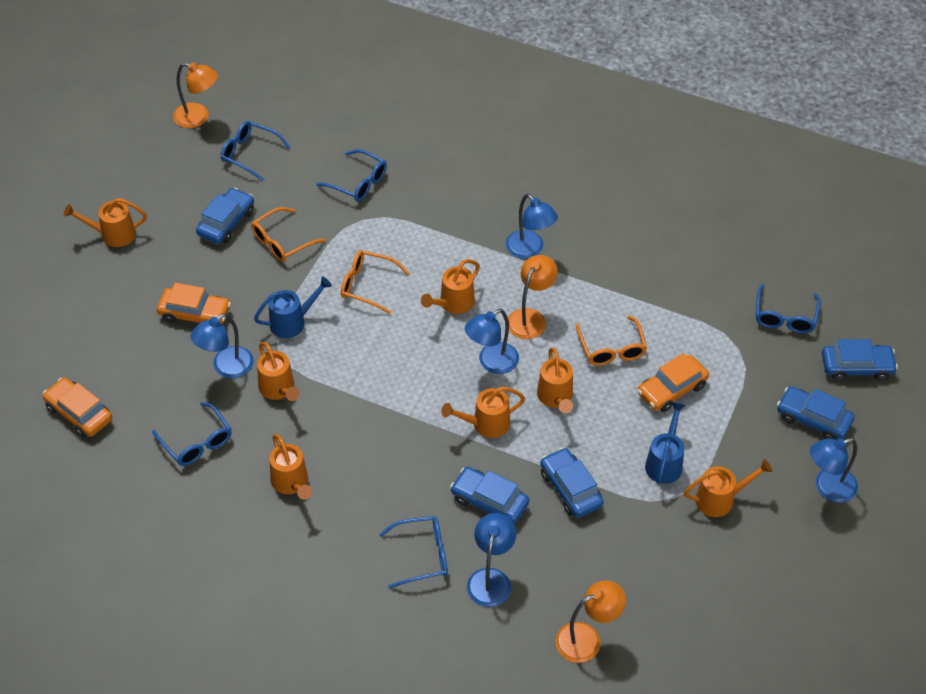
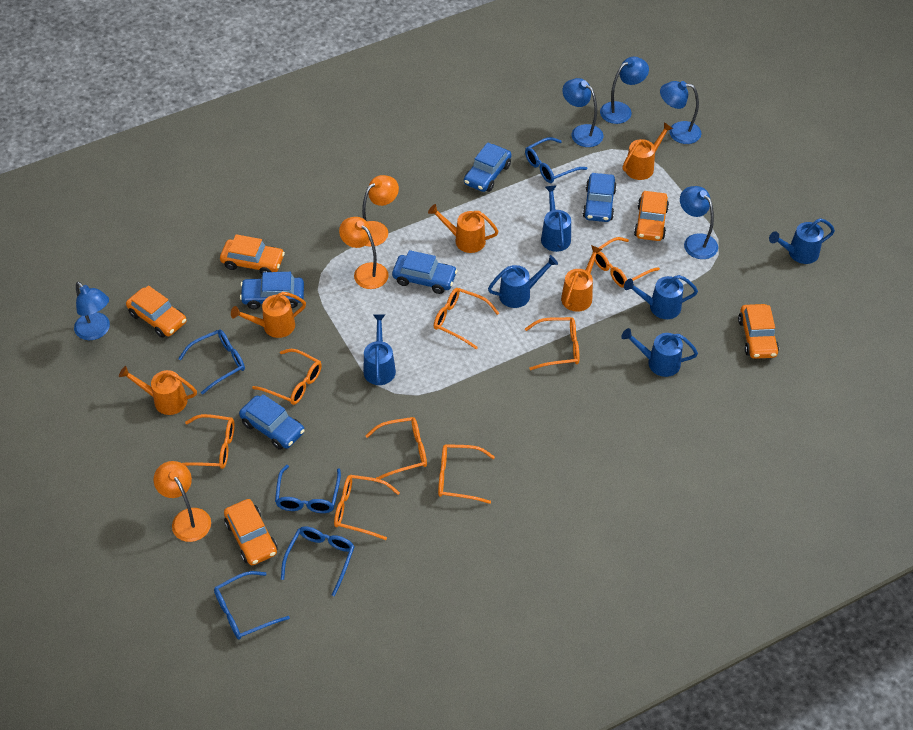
blue watering can: [254,277,332,338] [645,402,686,484] = 2 -> [364,314,396,385] [488,255,558,308] [541,186,571,252] [622,328,698,377] [624,275,698,319] [769,218,835,264] = 6
orange car: [43,377,112,438] [157,283,231,325] [637,353,709,412] = 3 -> [126,286,187,338] [220,234,285,275] [224,499,277,565] [634,191,669,241] [738,304,779,359] = 5
orange glasses: [251,207,325,262] [341,250,409,314] [576,316,647,366] = 3 -> [182,414,234,469] [252,349,322,405] [334,475,400,540] [365,417,427,479] [434,288,499,349] [438,444,495,504] [525,317,579,370] [595,237,660,288] = 8
orange watering can: [64,198,147,247] [257,342,300,401] [269,434,312,500] [421,259,480,314] [441,386,525,438] [537,347,573,413] [684,459,772,517] = 7 -> [119,366,197,415] [231,292,306,338] [428,204,499,253] [561,245,603,312] [622,122,673,180] = 5

